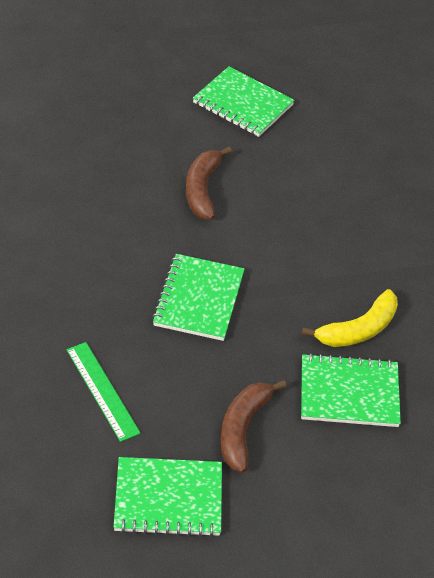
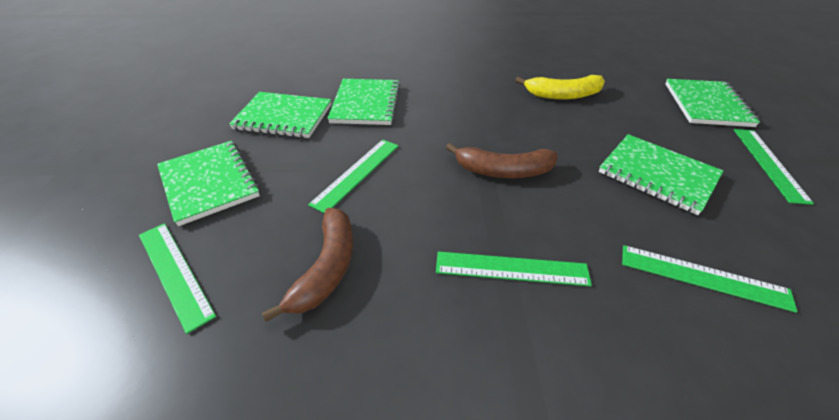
green notebook: [114,457,222,537] [152,254,245,341] [193,66,295,137] [301,353,401,427] = 4 -> [157,141,260,226] [229,92,331,138] [327,79,400,125] [599,134,723,215] [665,79,760,127] = 5
green ruler: [67,342,141,442] = 1 -> [139,223,216,334] [308,140,399,213] [436,252,592,286] [622,245,798,313] [734,129,814,205] = 5

